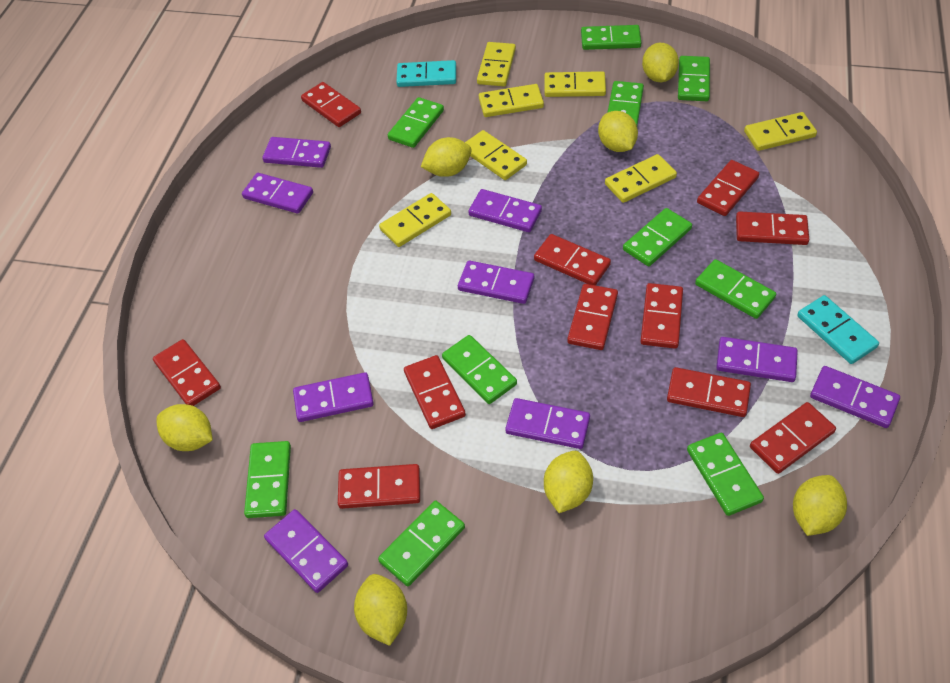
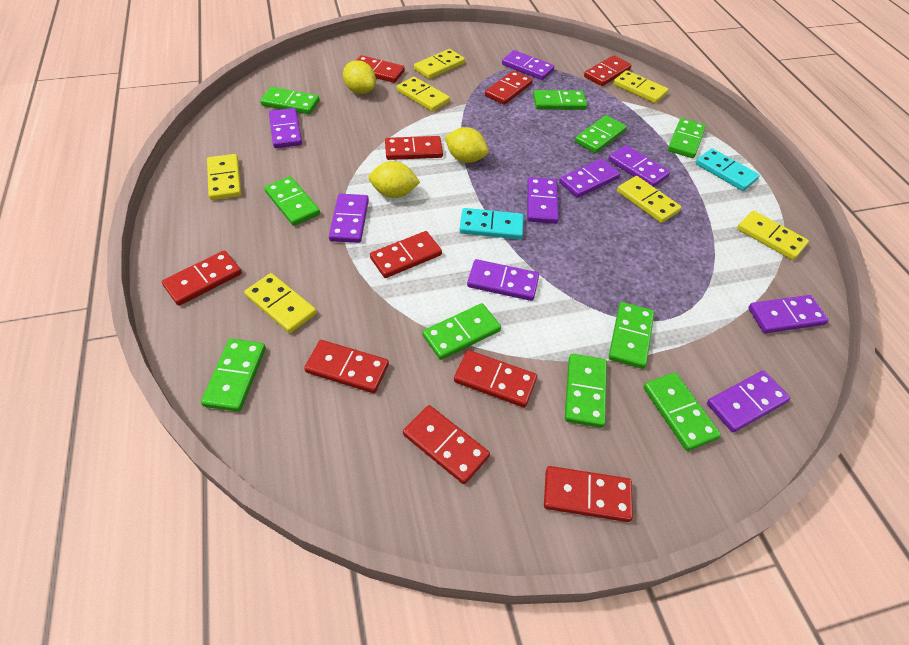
red domino: [153,339,221,406] [301,82,361,127] [338,464,420,509] [404,355,466,429] [534,234,611,285] [567,284,618,350] [640,283,683,349] [667,367,751,417] [697,160,759,216] [736,211,809,245] [750,402,836,474] = 11 -> [162,251,242,306] [304,340,389,393] [357,55,405,83] [370,231,442,278] [385,136,443,160] [403,405,490,484] [454,350,537,407] [485,70,533,105] [544,466,633,522] [584,55,632,86] = 10
yellow lemon: [156,404,213,451] [354,574,407,646] [421,137,472,177] [544,451,593,513] [598,111,638,152] [642,43,679,82] [793,475,847,536] = 7 -> [343,60,376,94] [369,161,420,198] [445,127,488,163] = 3

